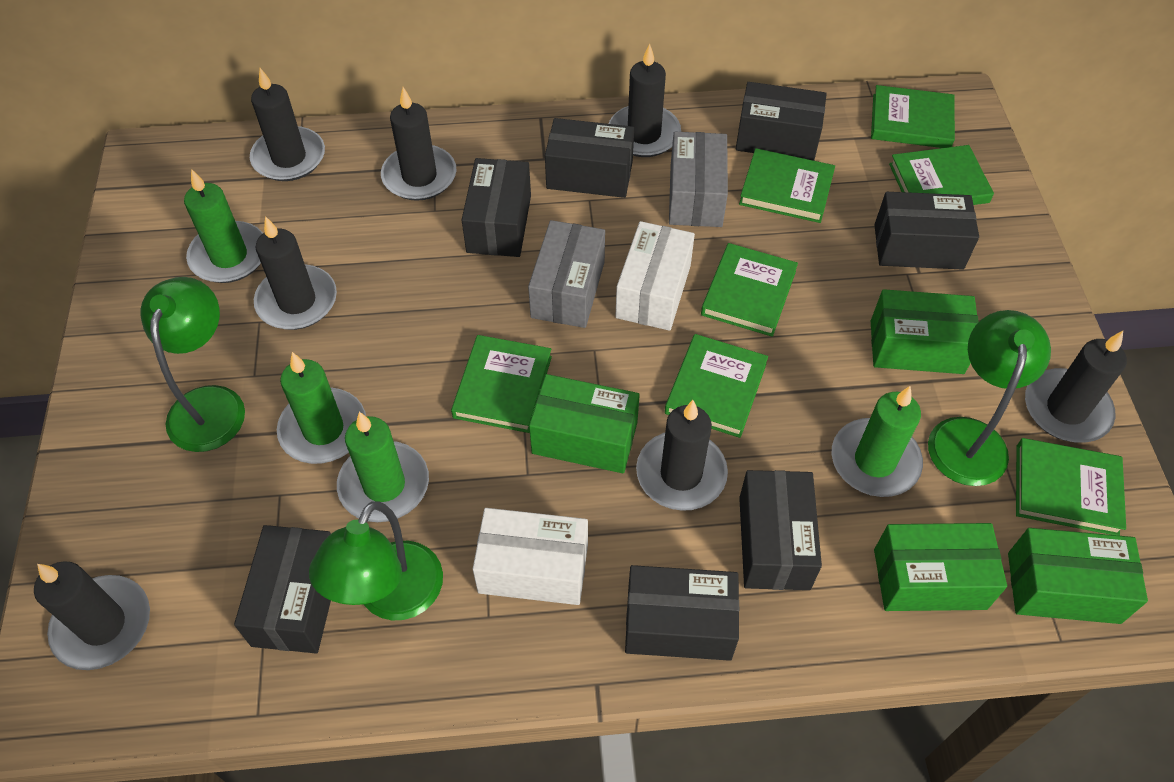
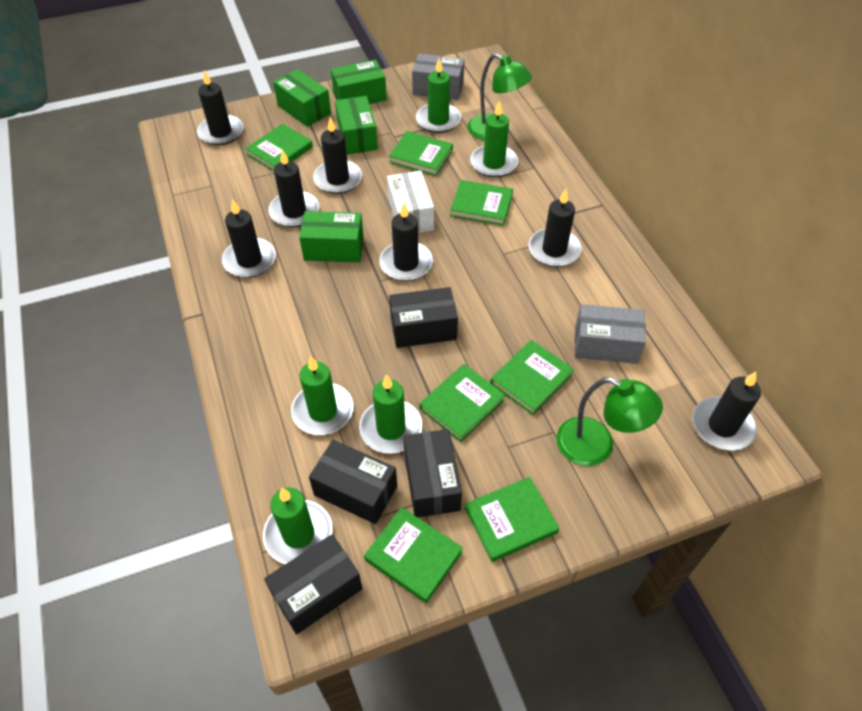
black box: [234,525,331,654] [462,158,531,257] [545,118,634,198] [625,565,739,661] [736,82,827,161] [739,470,822,590] [874,192,979,270] = 7 -> [264,534,363,635] [309,440,397,524] [389,287,458,348] [403,429,462,517] = 4
green candle: [184,169,263,283] [277,352,366,464] [337,412,429,522] [831,386,923,497] = 4 -> [263,488,333,564] [291,356,354,435] [359,374,423,453] [416,58,461,133] [470,101,518,177] = 5
green lamp: [141,277,245,452] [309,502,443,620] [928,310,1051,486] = 3 -> [467,53,532,140] [556,377,663,466] = 2
white box: [473,508,588,605] [615,221,695,331] = 2 -> [387,171,434,233] = 1

